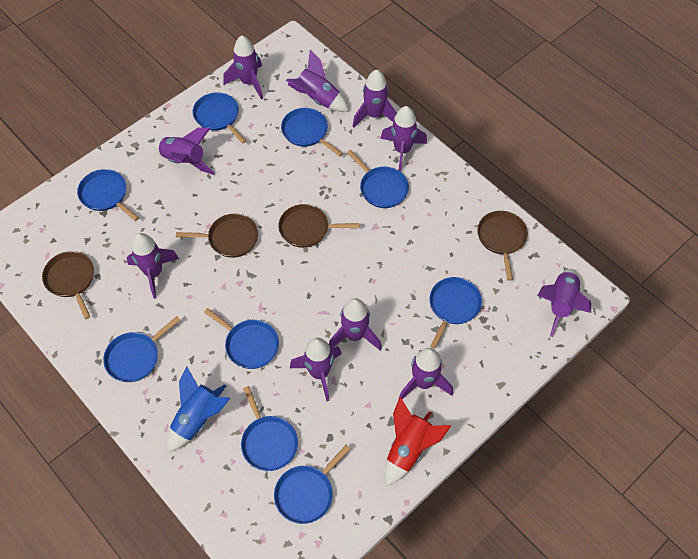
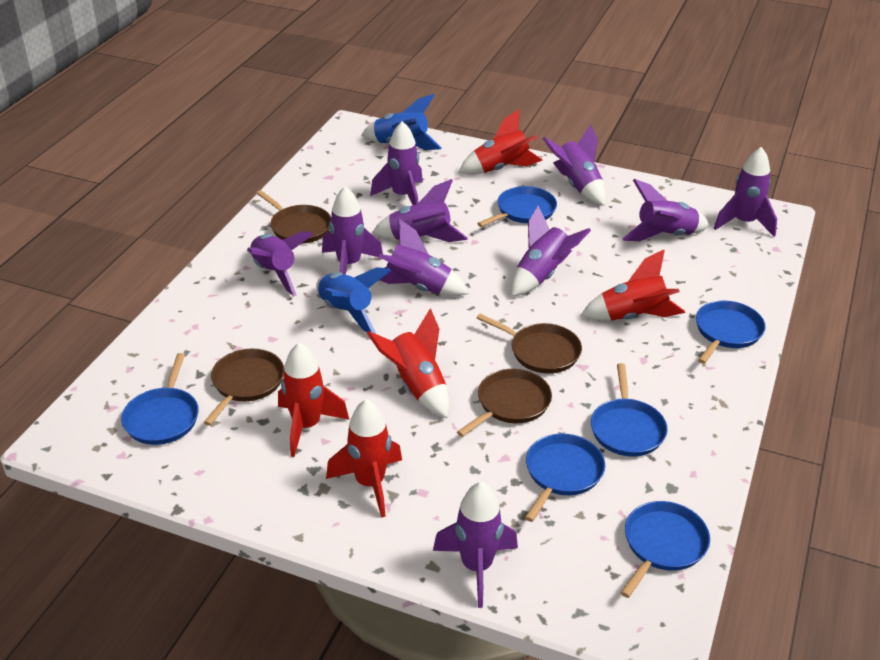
blue pan: [77,169,139,221] [103,316,180,382] [192,92,246,144] [204,308,279,369] [241,386,298,471] [274,445,351,524] [281,108,343,157] [347,150,409,208] [430,277,482,349] = 9 -> [121,353,199,445] [477,186,557,227] [525,433,605,522] [591,363,668,457] [620,501,710,598] [696,301,766,364] = 6
blue rocket: [167,366,230,452] = 1 -> [316,267,391,334] [362,94,442,150] = 2
red rocket: [385,397,451,486] = 1 -> [278,343,349,457] [326,399,402,518] [367,309,450,418] [459,109,543,174] [581,250,685,321] = 5

